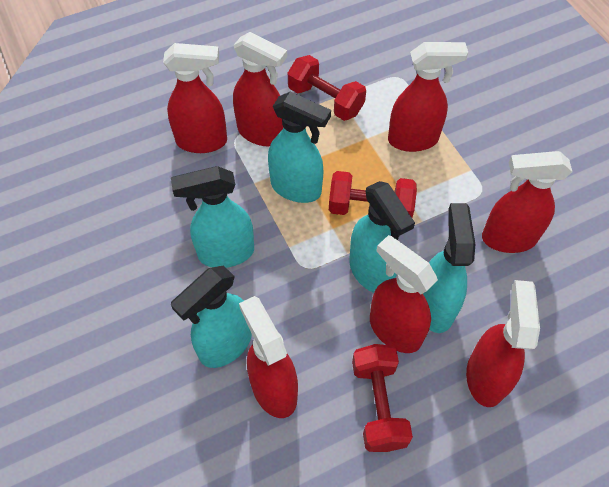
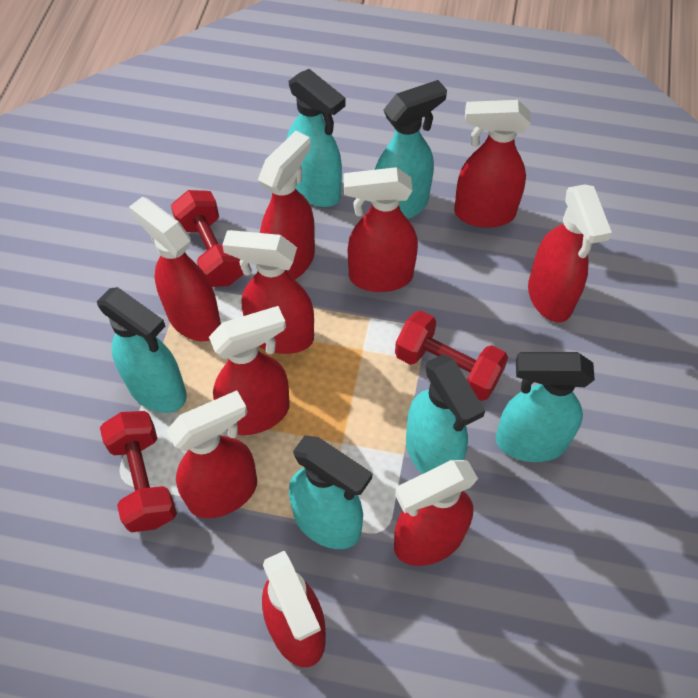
red spray bottle: [163,43,227,153] [233,32,287,146] [239,296,298,418] [370,235,438,353] [388,42,468,152] [466,280,540,407] [482,151,572,253] = 7 -> [129,197,221,341] [166,390,257,518] [209,306,290,435] [222,230,314,354] [258,131,315,280] [262,550,326,667] [343,167,418,292] [394,460,478,566] [454,100,531,228] [528,184,612,322] = 10
turquoise spray bottle: [171,166,254,268] [171,266,252,368] [268,92,331,203] [349,181,415,293] [423,203,475,333] = 5 -> [97,287,187,413] [286,69,346,207] [289,435,373,549] [375,80,447,219] [406,354,485,474] [496,352,595,462] = 6

